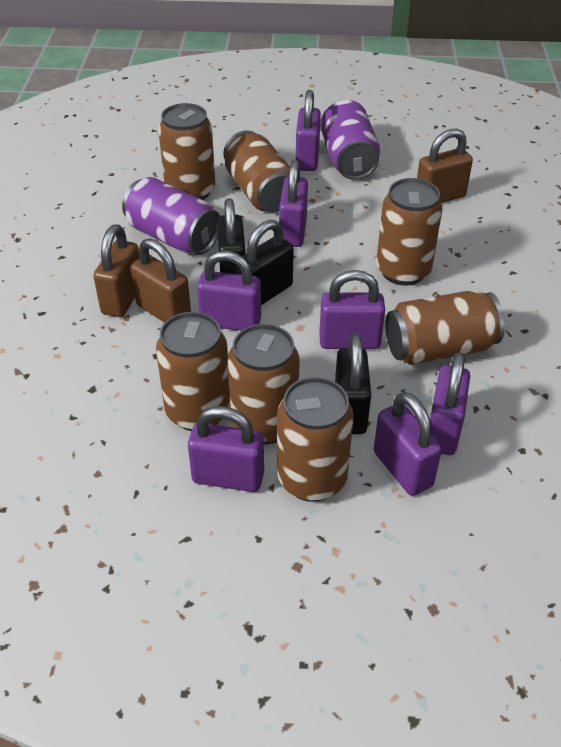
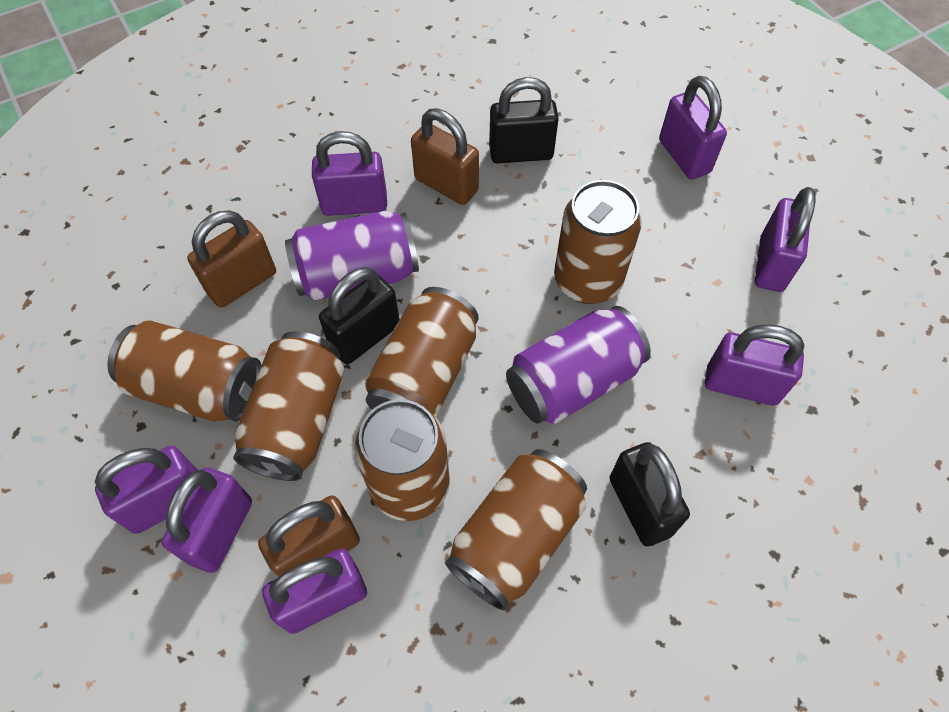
brown can: [156,312,230,431] [158,103,215,200] [223,130,290,212] [228,324,300,445] [277,377,354,502] [376,178,442,286] [385,290,505,365] = 7 -> [108,320,261,422] [233,331,344,481] [355,399,450,521] [365,287,479,417] [445,449,587,610] [554,180,642,304] = 6

